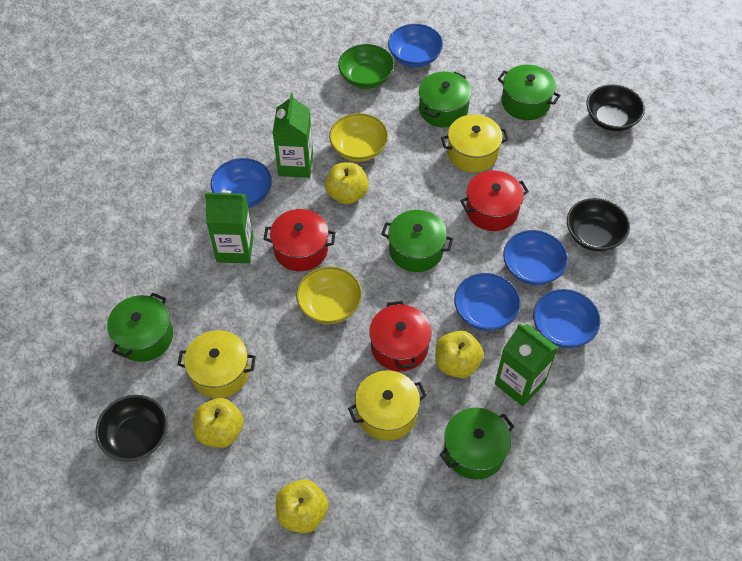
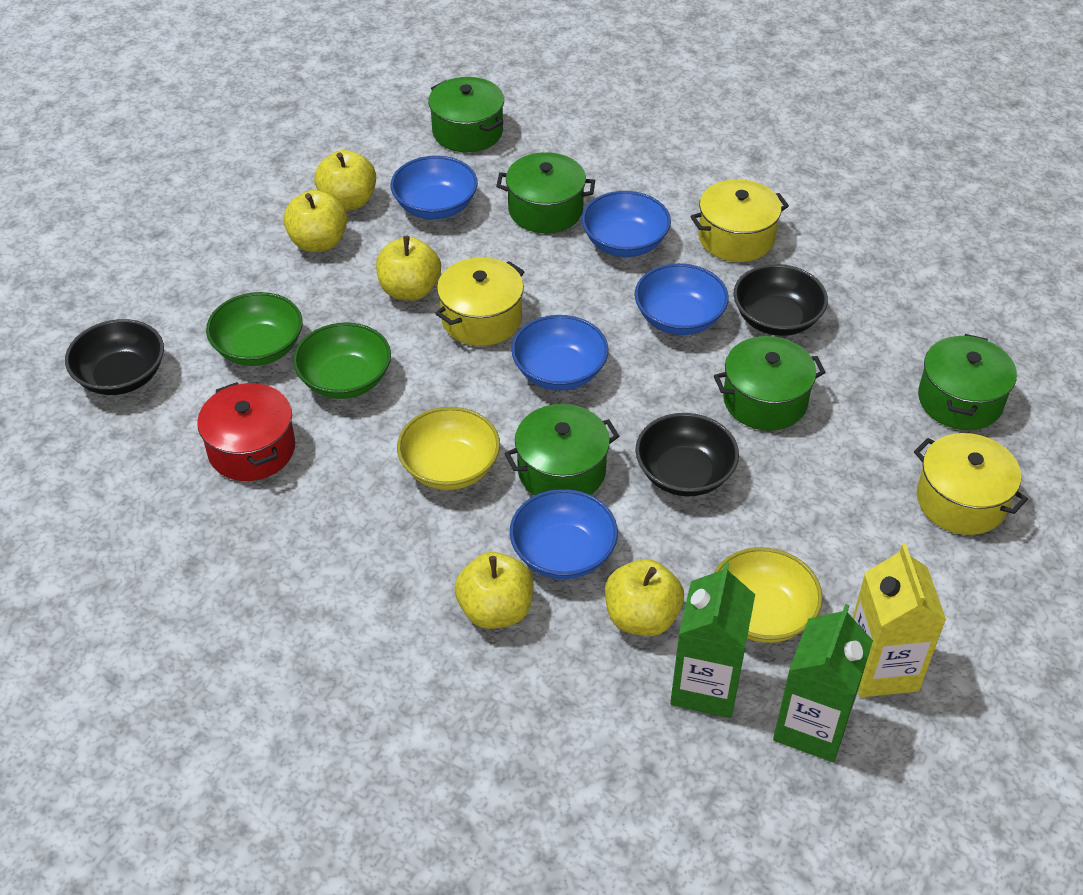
green bowl: [338,44,394,89] = 1 -> [206,292,303,366] [293,323,391,399] = 2
green carton: [205,191,253,263] [273,93,313,178] [495,323,558,406] = 3 -> [670,562,755,718] [773,604,873,762] = 2
red pot: [264,209,336,271] [369,301,432,371] [460,171,529,231] = 3 -> [197,382,295,481] = 1
yellow apple: [193,398,244,448] [276,479,328,533] [325,162,369,204] [435,331,484,378] = 4 -> [283,190,347,252] [314,150,376,211] [376,236,441,301] [455,552,533,629] [605,559,684,636] = 5
yellow carton: none = 0 -> [853,544,946,697] = 1

